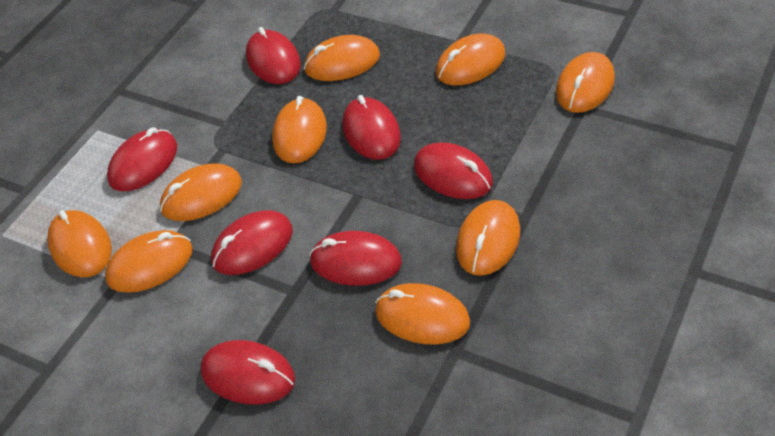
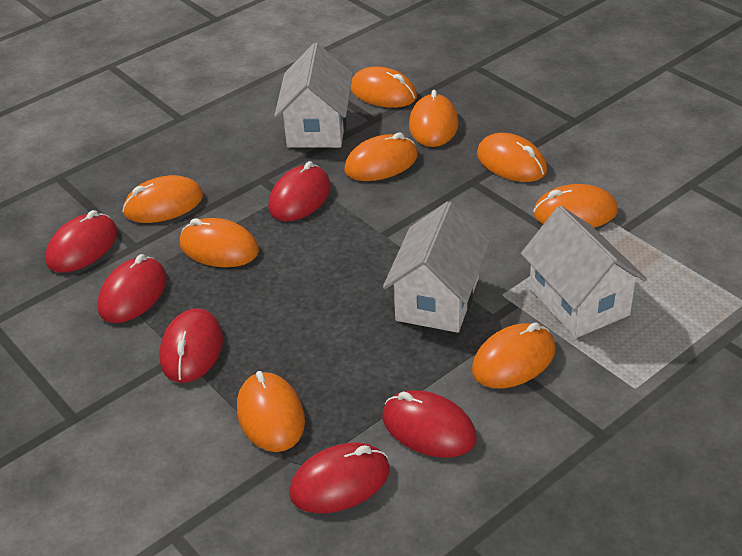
red mouse: [107,127,177,191] [201,340,295,405] [211,210,293,275] [246,27,301,84] [309,231,402,286] [342,95,401,160] [414,142,493,199] = 7 -> [45,210,118,273] [97,254,167,323] [160,308,223,383] [268,161,331,221] [289,443,390,513] [383,390,477,458] = 6
white house: none = 0 -> [274,43,353,148] [383,201,490,333] [521,206,647,338] = 3

